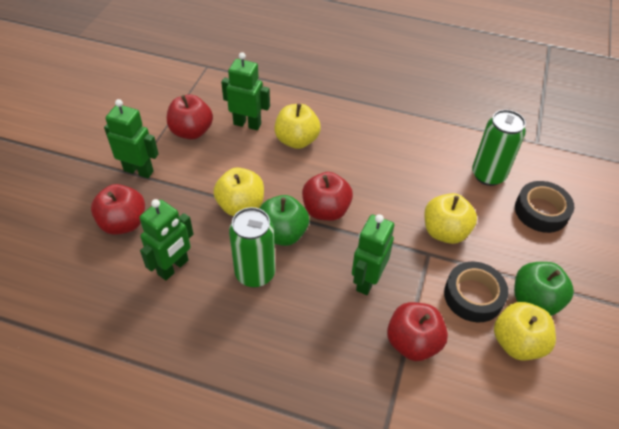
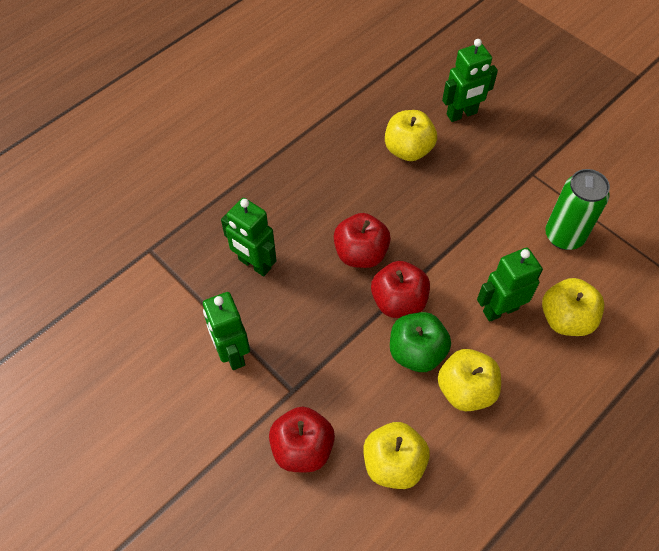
black tape: [444,262,508,322] [515,181,574,233] = 2 -> none = 0
green apple: [259,195,310,246] [514,262,574,316] = 2 -> [390,312,451,372] = 1
green can: [229,207,275,287] [472,110,526,186] = 2 -> [545,169,610,250] = 1
red apple: [91,184,145,235] [167,95,213,139] [302,172,353,221] [387,302,448,361] = 4 -> [269,406,335,472] [334,213,391,268] [371,261,430,318] = 3

